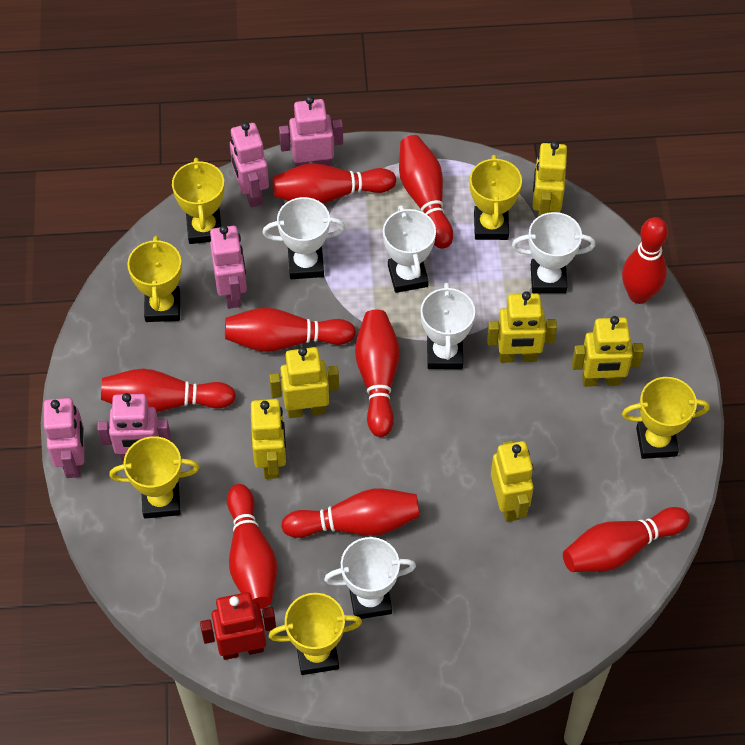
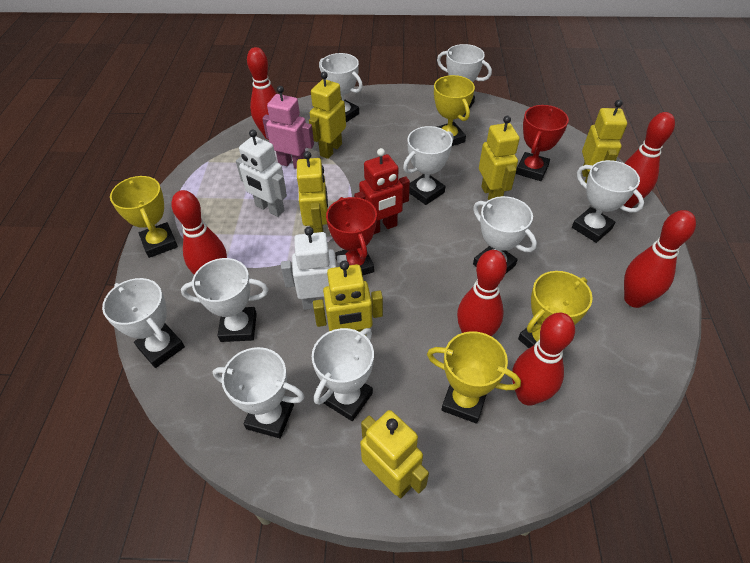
pink robot: [44,398,84,478] [97,393,171,461] [210,226,247,309] [230,122,269,207] [279,96,343,167] = 5 -> [262,86,314,169] = 1
red bowling pin: [101,368,236,412] [225,307,356,352] [227,484,277,609] [272,163,396,204] [281,489,420,538] [355,310,400,437] [399,135,453,249] [563,507,690,572] [622,217,668,304] = 9 -> [172,190,227,275] [247,47,277,140] [457,250,507,336] [512,313,575,406] [624,112,675,208] [624,210,696,308] = 6
red trophy: none = 0 -> [326,197,377,275] [516,105,569,181] = 2
white robot: none = 0 -> [236,129,287,217] [281,227,347,310] = 2
white trophy: [262,197,346,279] [324,537,416,619] [383,205,436,293] [421,283,475,369] [512,212,596,293] = 5 -> [102,278,185,368] [181,258,268,342] [213,347,305,438] [312,328,374,421] [319,53,363,122] [403,126,453,205] [437,44,492,114] [473,196,537,273] [572,160,644,243] = 9
yellow trophy: [109,436,200,519] [127,236,182,322] [172,158,224,244] [269,593,362,675] [470,155,522,240] [622,377,710,459] = 6 -> [110,176,178,258] [427,331,521,424] [434,75,475,146] [518,271,593,348] = 4

